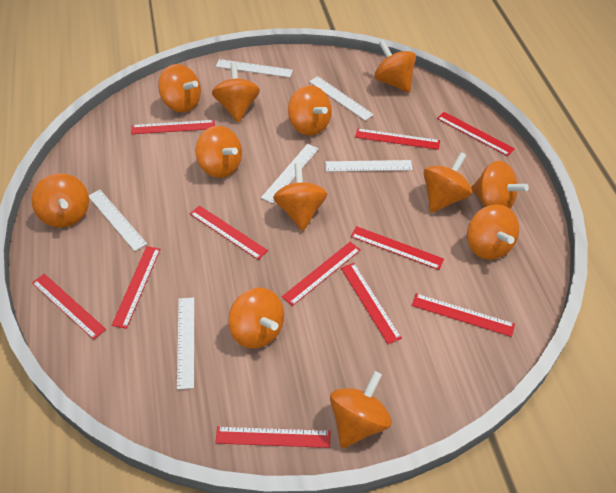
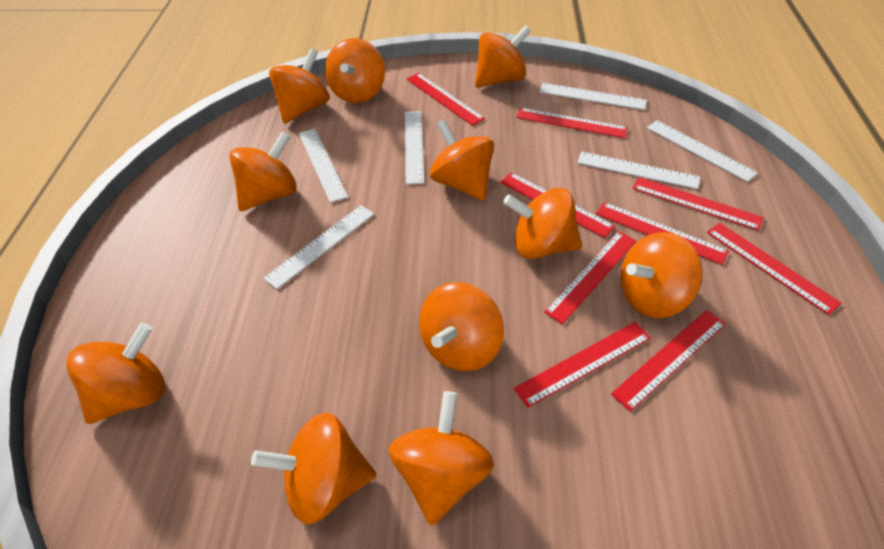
orange spinning top: [32,173,89,228] [158,64,201,112] [196,126,242,178] [212,62,260,122] [228,288,284,349] [273,163,327,231] [288,85,332,136] [330,371,392,448] [374,40,416,93] [423,152,472,213] [467,204,519,260] [471,161,529,209] = 12 -> [66,323,165,424] [229,131,297,211] [251,412,376,524] [269,48,329,123] [325,38,385,103] [388,391,494,526] [419,282,504,371] [430,119,494,201] [475,25,531,87] [503,188,582,259] [620,232,702,318] = 11
red ruler: [32,274,106,340] [112,246,160,329] [131,120,215,134] [190,205,268,260] [215,426,331,448] [282,242,361,306] [341,263,402,344] [350,226,444,270] [355,128,440,150] [412,293,515,337] [437,112,515,156] = 11 -> [407,73,485,126] [500,172,615,238] [514,322,651,408] [516,108,628,138] [544,231,636,324] [596,202,729,265] [611,310,726,411] [633,177,764,231] [707,223,841,315] = 9

